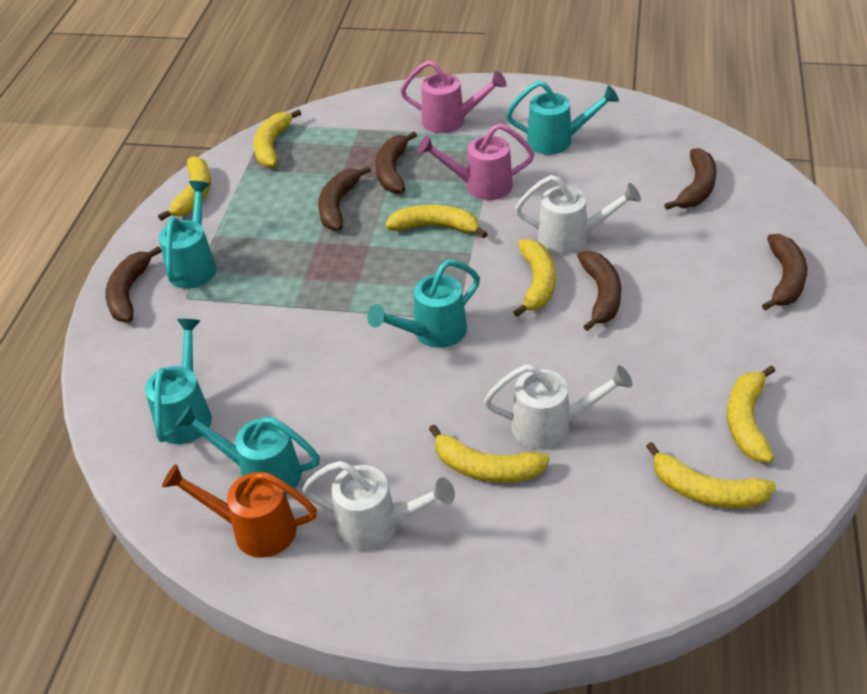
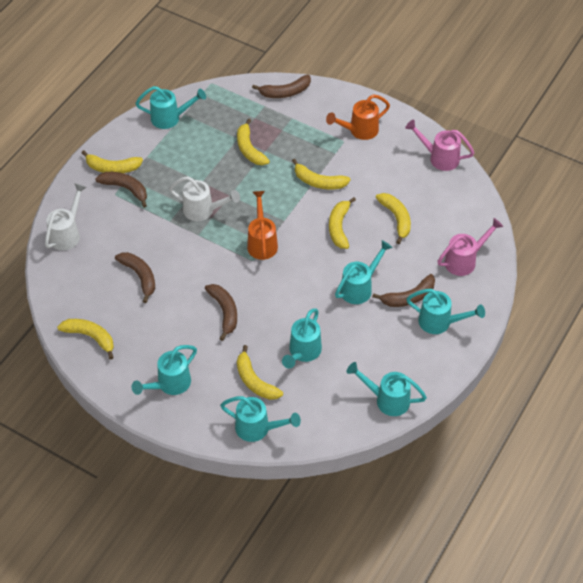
brown banana: [105,246,162,322] [318,166,371,231] [376,131,417,194] [577,251,621,331] [664,148,717,210] [762,234,807,311] = 6 -> [95,172,147,208] [115,252,155,303] [205,284,237,341] [252,75,311,98] [372,274,435,307] = 5
orange watering can: [162,464,317,558] = 1 -> [247,191,278,260] [326,94,390,140] = 2
turquoise watering can: [145,319,212,444] [159,181,217,289] [175,405,320,495] [367,260,480,348] [506,81,619,155] = 5 -> [132,345,197,395] [135,86,206,129] [220,396,301,442] [282,308,322,369] [335,240,393,304] [346,362,427,416] [406,289,485,334] = 7
white watering can: [302,461,455,551] [484,364,633,450] [515,175,641,254] = 3 -> [45,183,87,251] [169,176,240,221] = 2

